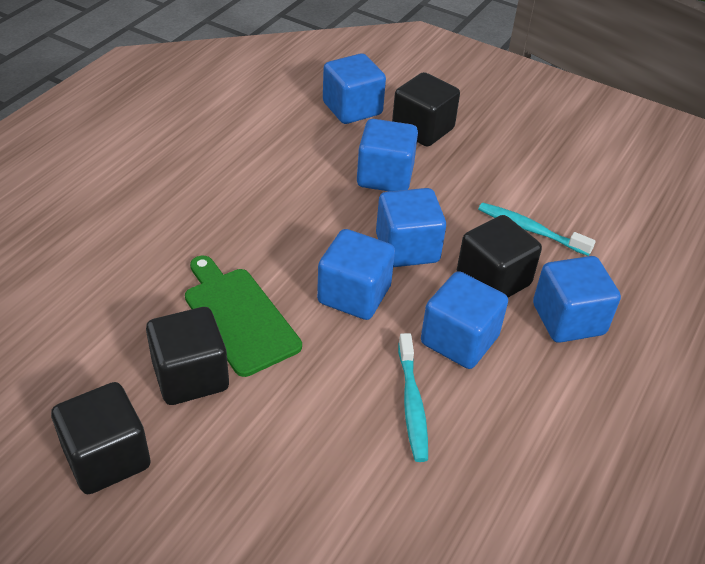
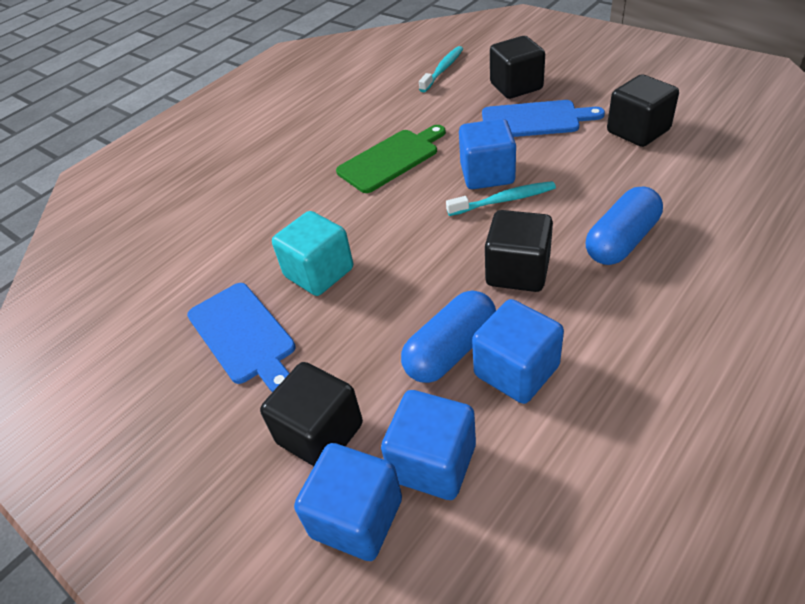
blue capsule: none = 0 -> [401,291,496,383] [586,186,663,265] = 2
blue cube: [317,229,395,320] [323,53,386,124] [357,119,418,191] [376,188,446,267] [421,271,508,369] [533,256,621,343] = 6 -> [294,443,402,561] [381,390,476,500] [459,119,516,189] [472,299,564,404] = 4
blue cutting board: none = 0 -> [187,283,296,392] [482,100,605,137] = 2
turquoise cube: none = 0 -> [272,211,353,296] = 1

